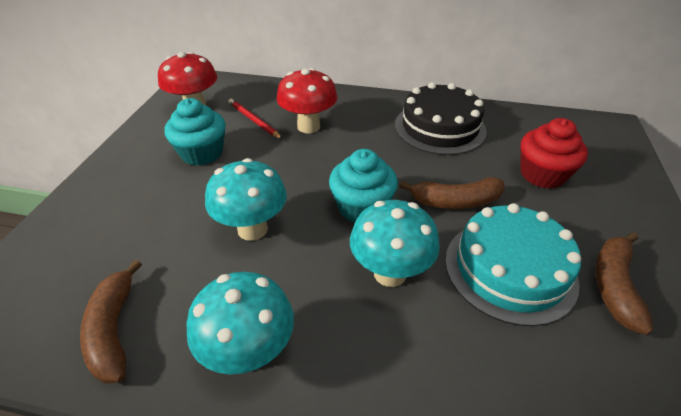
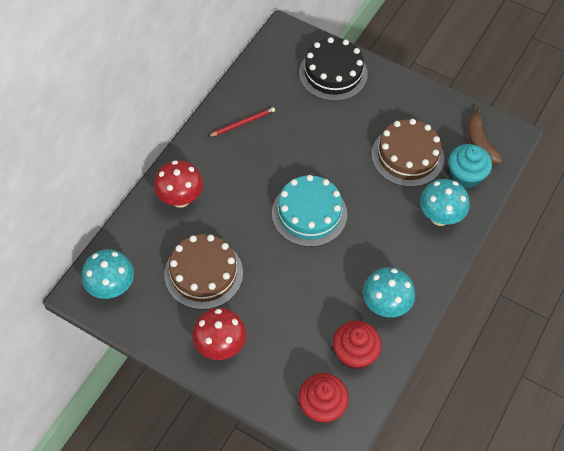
brown banana: [80,260,142,383] [400,177,505,209] [595,232,653,335] = 3 -> [467,107,502,164] = 1
brown cake: none = 0 -> [164,234,243,310] [372,119,444,187] = 2
red cupcake: [520,118,588,189] = 1 -> [298,373,349,423] [333,321,382,369] = 2
turquoise cupcake: [164,98,226,166] [329,149,398,222] = 2 -> [448,144,492,188] = 1

